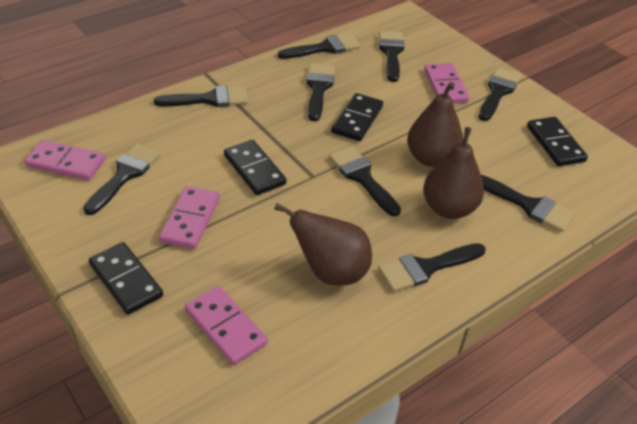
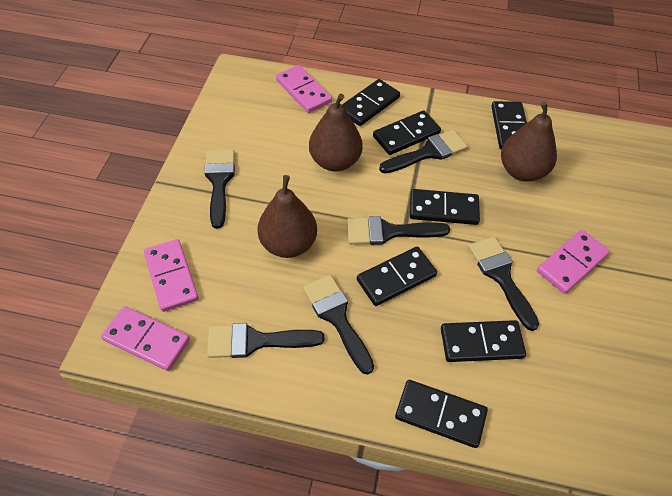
black brush: [83,143,160,215] [154,86,248,107] [278,33,360,59] [307,64,335,121] [329,146,401,217] [378,243,486,292] [379,31,405,82] [478,68,521,121] [481,175,575,232] = 9 -> [204,149,235,229] [207,323,324,358] [303,275,374,375] [347,216,450,245] [379,130,468,174] [468,236,539,331] = 6
black domino: [89,242,163,315] [224,140,286,195] [331,93,383,141] [527,117,588,166] = 4 -> [342,79,400,126] [357,247,437,306] [373,110,441,155] [395,380,488,448] [410,189,480,225] [441,320,526,362] [491,101,527,150] = 7

